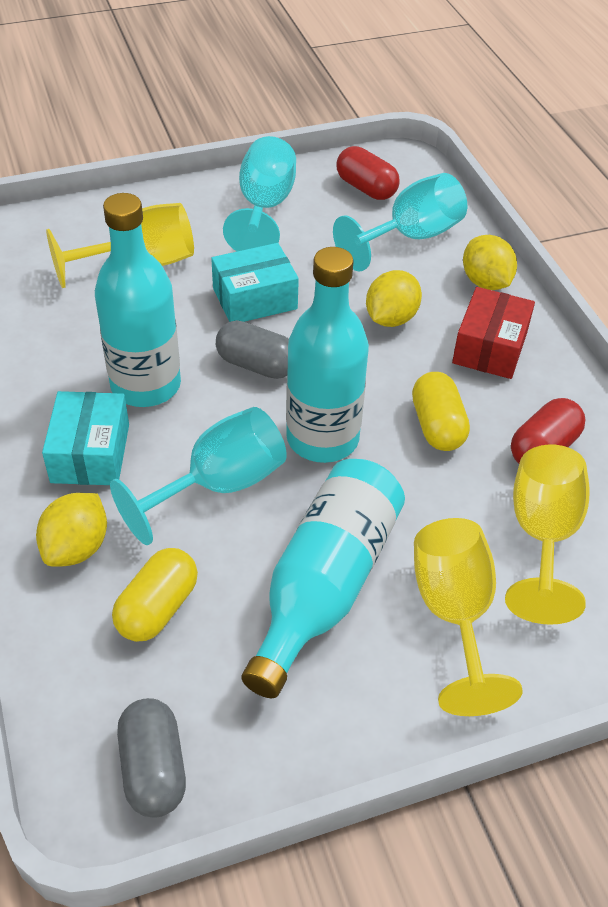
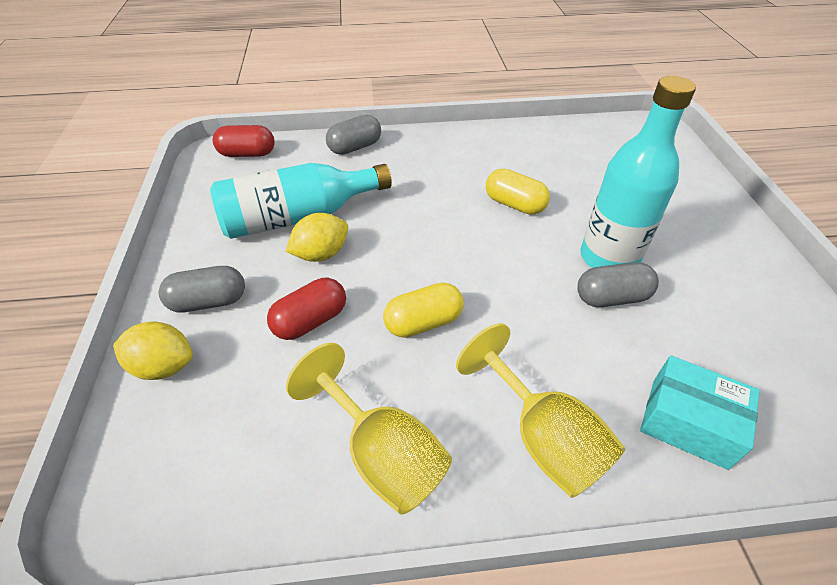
grey capsule: [117,698,186,818] [216,320,289,379] = 2 -> [159,266,245,313] [326,115,381,155] [577,262,659,307] = 3
red box: [452,287,535,379] = 1 -> none = 0
turquoise bottle: [95,193,181,407] [241,459,405,698] [286,247,369,463] = 3 -> [210,163,392,239] [580,76,696,268] = 2
turquoise box: [42,391,129,485] [211,243,299,322] = 2 -> [640,355,760,470] = 1
turquoise goblet: [110,407,287,545] [223,136,296,251] [333,173,467,271] = 3 -> none = 0
yellow goblet: [46,203,194,288] [414,518,523,716] [505,445,589,625] = 3 -> [286,343,452,515] [456,323,625,498] = 2
yellow lemon: [36,493,107,567] [366,270,422,327] [463,235,517,290] = 3 -> [113,321,193,380] [285,213,348,262] = 2

